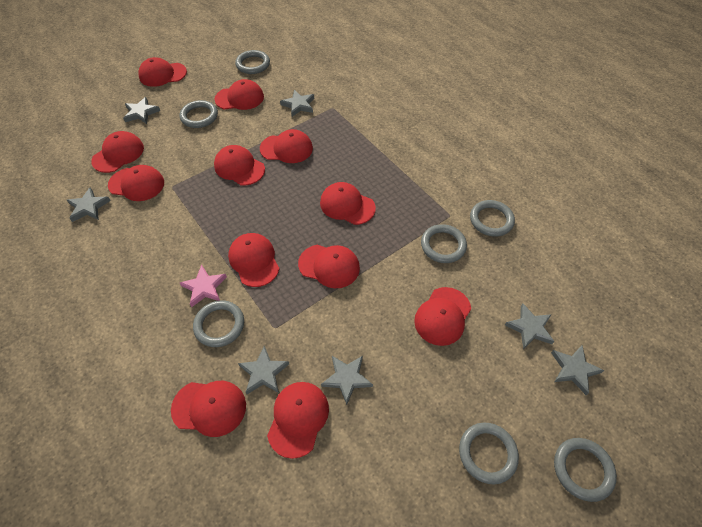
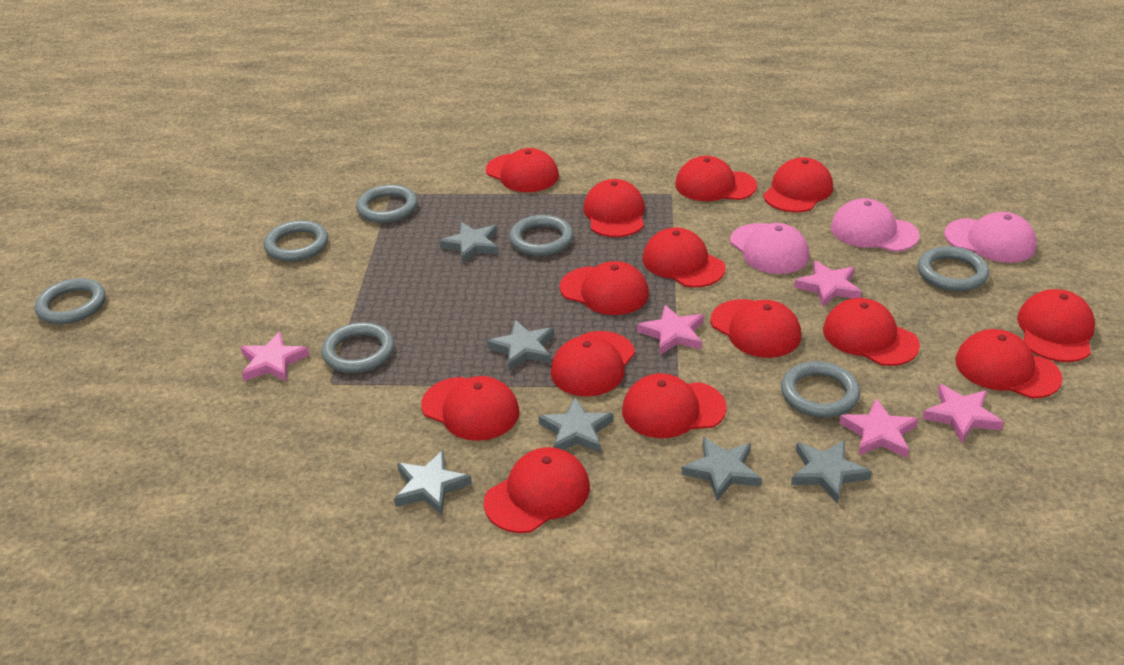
grey star: [67,188,111,222] [123,97,160,124] [238,345,289,394] [280,90,314,117] [321,356,373,405] [505,303,555,349] [551,345,605,395] = 7 -> [394,450,472,515] [439,222,499,264] [487,320,554,371] [538,397,614,453] [681,437,762,501] [791,440,872,504] = 6
pink cap: none = 0 -> [730,223,809,274] [831,198,920,252] [944,212,1037,263] = 3
pink star: [180,265,227,307] = 1 -> [240,332,309,382] [637,305,704,355] [794,261,862,307] [839,398,918,458] [922,384,1004,443] = 5
red cap: [91,131,144,173] [108,165,164,201] [138,57,187,87] [171,381,246,437] [214,79,264,110] [214,145,265,185] [228,233,279,287] [260,129,313,163] [267,382,329,459] [298,245,360,288] [320,182,376,225] [414,287,471,346] = 12 -> [421,376,519,441] [484,447,590,533] [486,148,559,192] [551,331,635,397] [560,261,649,315] [583,179,645,237] [622,373,727,438] [642,227,726,288] [675,156,757,201] [711,299,801,358] [763,157,833,212] [823,298,920,366] [955,329,1063,399] [1017,289,1095,362] = 14

